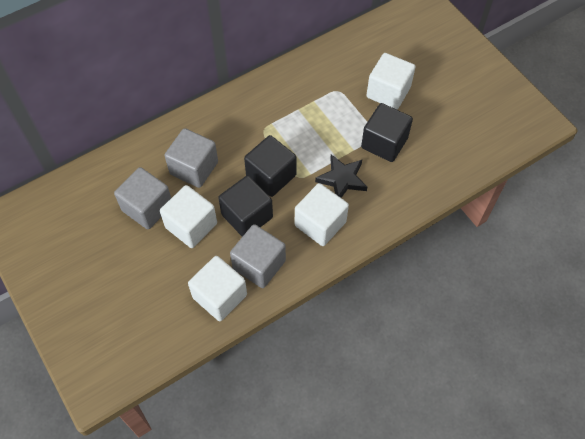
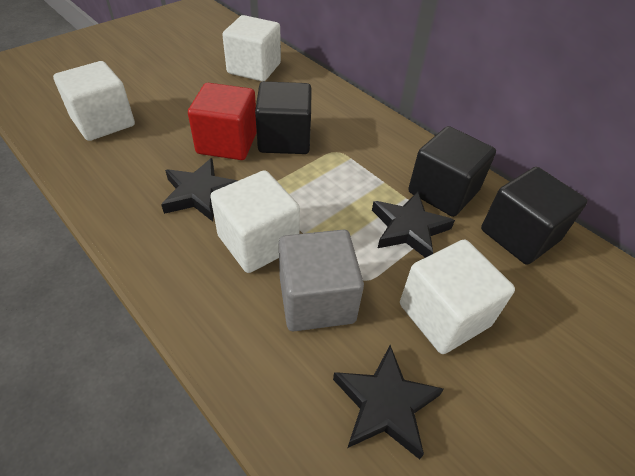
black star: [315,154,367,198] = 1 -> [161,158,237,222] [333,345,444,460] [372,191,455,258] = 3
grey cube: [114,167,171,229] [164,128,218,188] [230,224,286,288] = 3 -> [279,230,364,331] = 1
red cube: none = 0 -> [188,83,257,160] = 1

